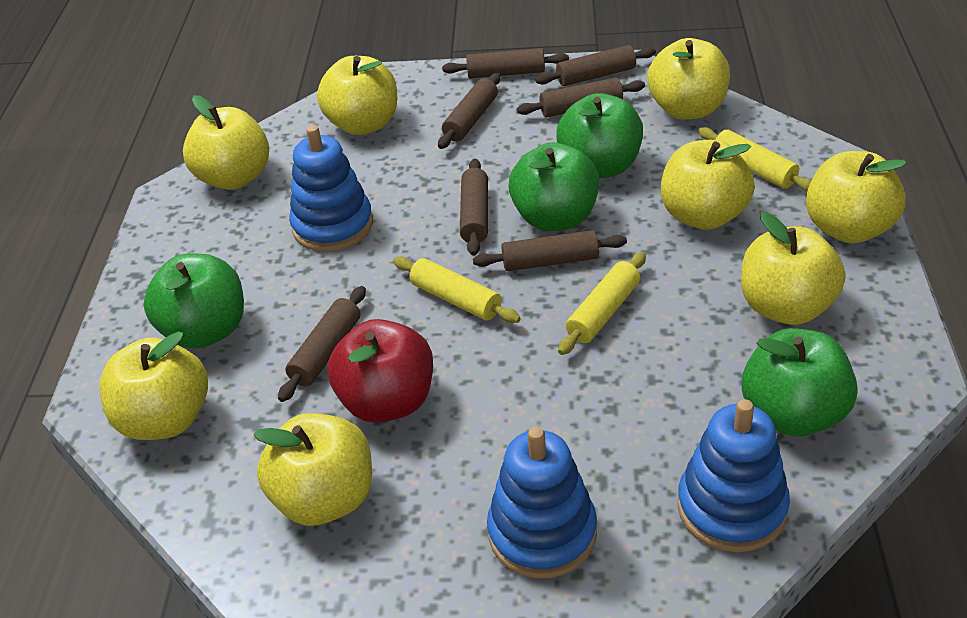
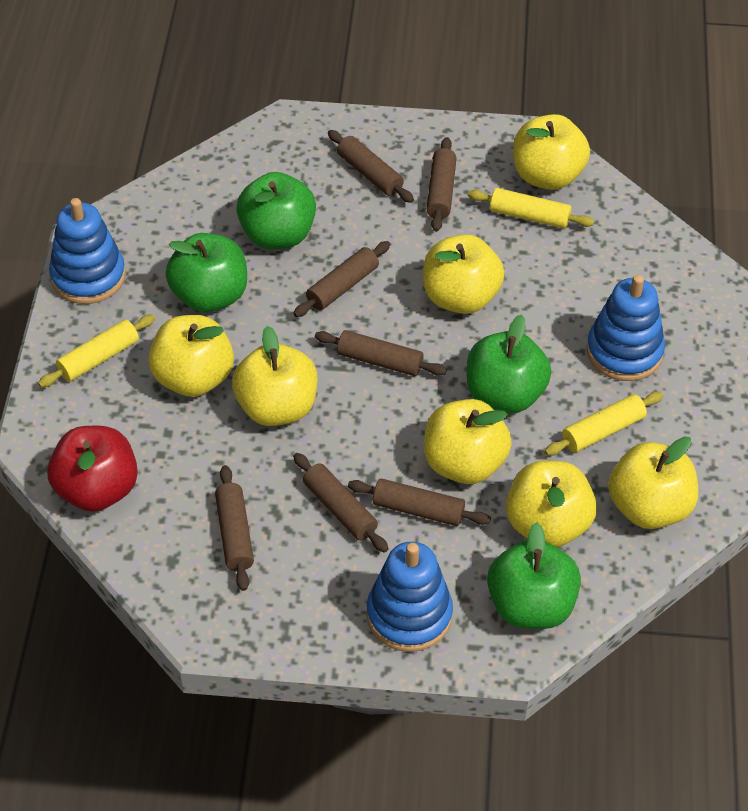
yellow apple: [99,331,208,440] [183,95,269,190] [253,413,372,526] [317,56,397,135] [647,38,730,120] [661,140,755,230] [741,212,845,325] [806,151,907,243] = 8 -> [148,315,234,397] [232,326,318,426] [423,234,504,314] [424,399,512,484] [506,461,597,547] [513,114,590,190] [608,436,698,529] = 7

